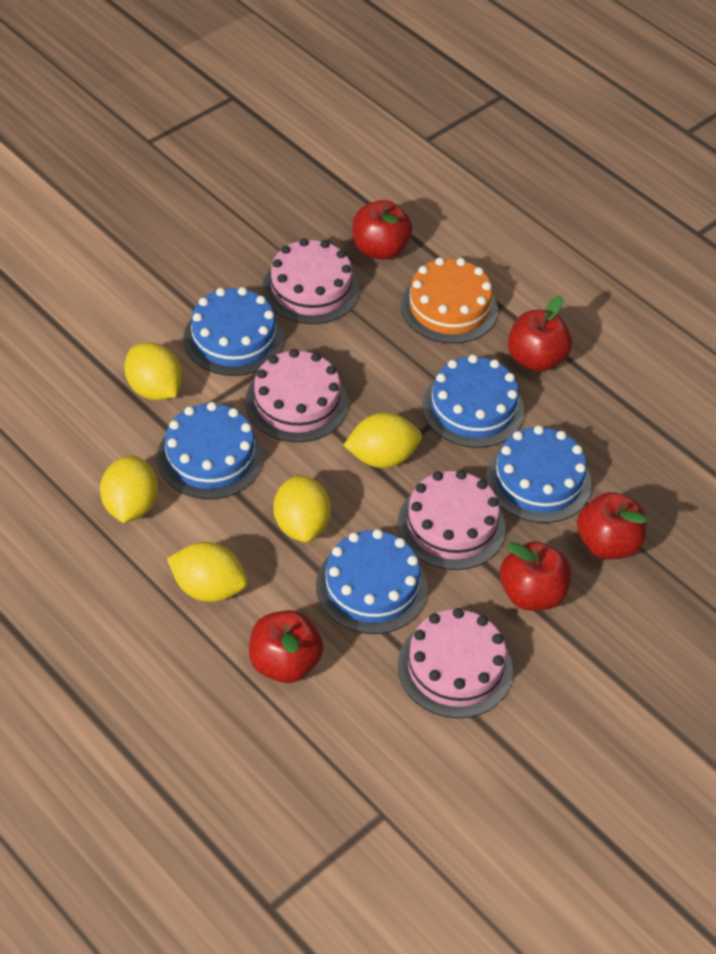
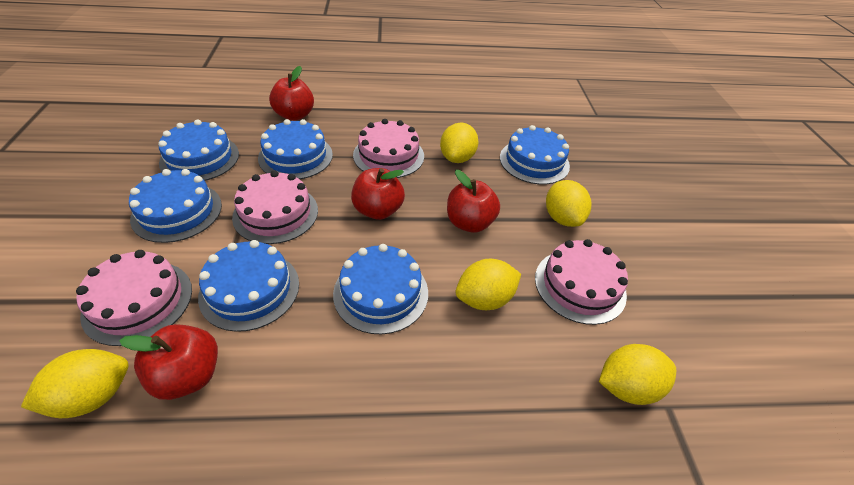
blue cake: [157,402,263,499] [183,287,284,376] [316,529,428,634] [422,355,524,448] [486,425,592,523] = 5 -> [129,169,222,243] [158,120,239,181] [198,240,299,332] [258,119,333,179] [333,244,428,334] [500,125,570,185] = 6
orange cake: [401,257,498,344] = 1 -> none = 0
red apple: [249,610,323,683] [352,200,413,260] [500,541,571,611] [508,296,572,372] [577,492,647,560] = 5 -> [119,324,218,400] [269,66,314,121] [351,168,405,220] [447,170,500,233] = 4

